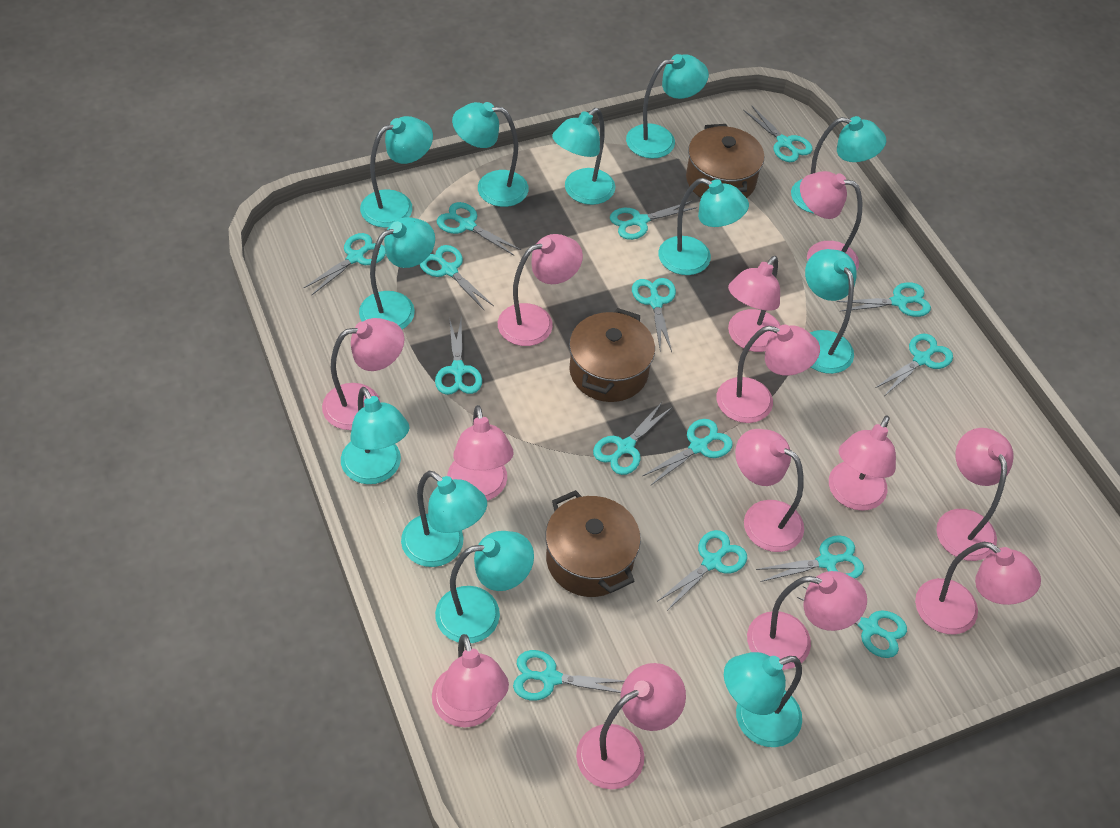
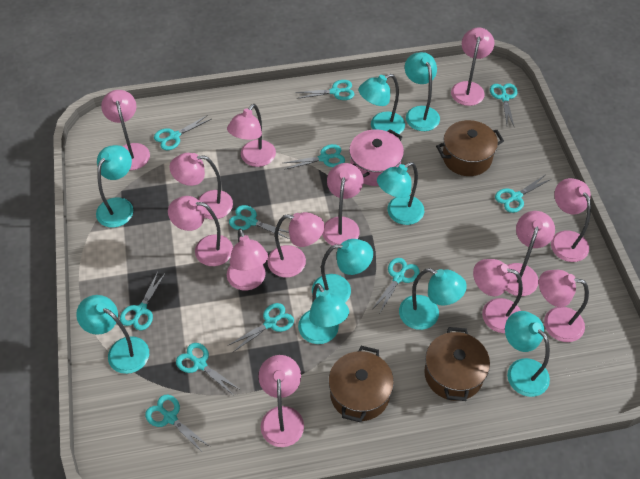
pink pot: none = 0 -> [349,129,404,186] = 1
turquoise lamp: [341,387,409,484] [359,217,435,329] [360,116,433,228] [401,471,487,567] [435,531,534,643] [452,102,529,207] [552,108,615,205] [626,54,709,159] [659,178,749,275] [724,652,802,747] [791,116,886,214] [805,249,857,374] = 12 -> [76,295,149,374] [96,145,133,228] [298,283,349,344] [312,239,373,302] [358,74,405,134] [377,162,424,225] [399,268,467,330] [405,52,440,131] [505,311,550,397] = 9
turquoise scissors: [304,233,386,295] [420,245,494,311] [435,317,482,395] [437,202,521,256] [513,650,624,701] [593,401,673,475] [610,201,698,240] [632,278,676,352] [643,419,733,486] [658,530,747,611] [743,105,812,162] [756,535,864,582] [797,586,907,658] [837,282,931,317] [875,334,953,395] = 15 -> [120,272,166,330] [145,395,210,453] [154,115,211,150] [176,343,239,395] [229,205,289,239] [229,303,294,352] [284,144,345,170] [295,80,354,100] [373,258,420,313] [490,83,517,126] [495,175,551,213] = 11

